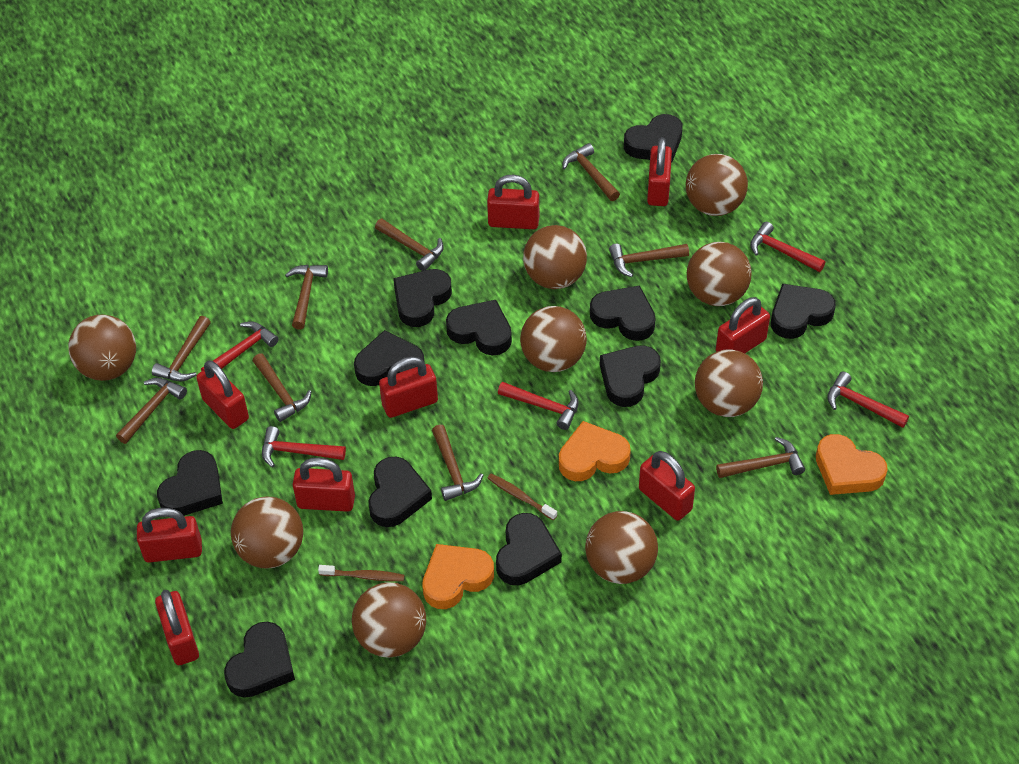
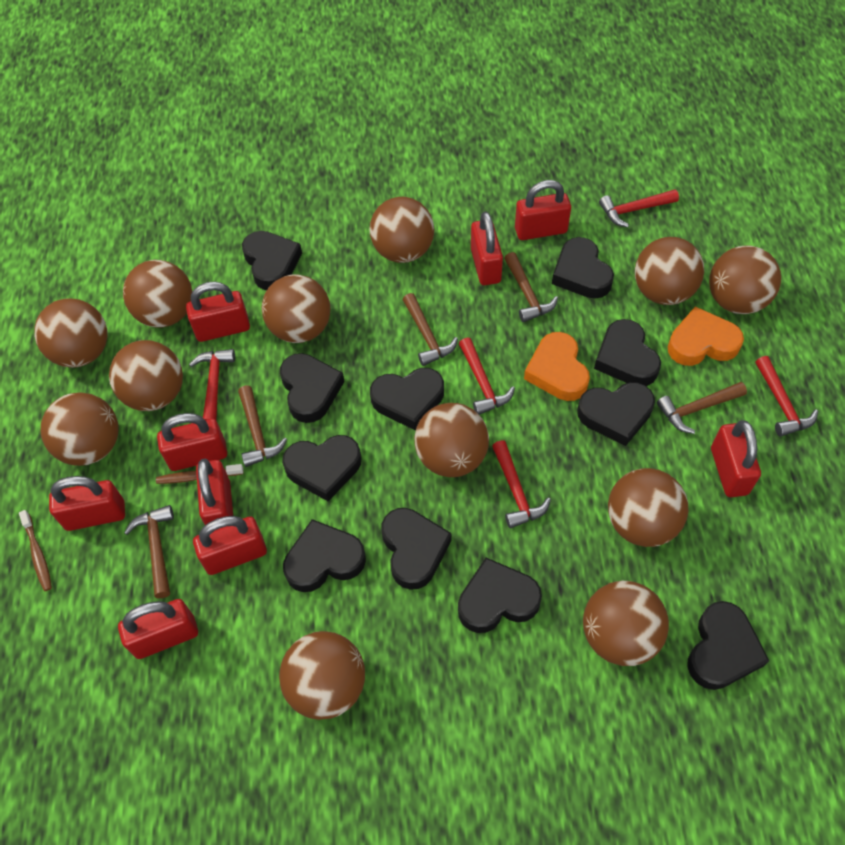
brown ball: [68,315,136,381] [231,497,303,568] [352,582,426,658] [520,306,587,372] [523,225,587,289] [585,511,658,584] [686,154,748,216] [687,242,751,306] [695,349,763,417] = 9 -> [34,298,108,368] [41,392,119,466] [109,340,183,411] [123,260,193,327] [262,275,330,343] [279,631,365,720] [369,197,434,263] [414,403,489,477] [583,581,669,666] [608,468,688,547] [635,237,704,305] [709,246,781,314] = 12
brown hammer: [116,378,187,444] [152,316,211,381] [253,354,312,422] [285,265,328,330] [375,219,444,271] [432,425,484,501] [562,143,620,201] [609,244,689,277] [716,437,805,478] = 9 -> [124,505,174,598] [238,385,287,467] [403,293,458,366] [504,252,558,322] [657,382,747,434] = 5
orange heart: [422,544,494,609] [559,421,631,481] [816,434,888,495] = 3 -> [524,332,590,401] [668,306,744,366] = 2

